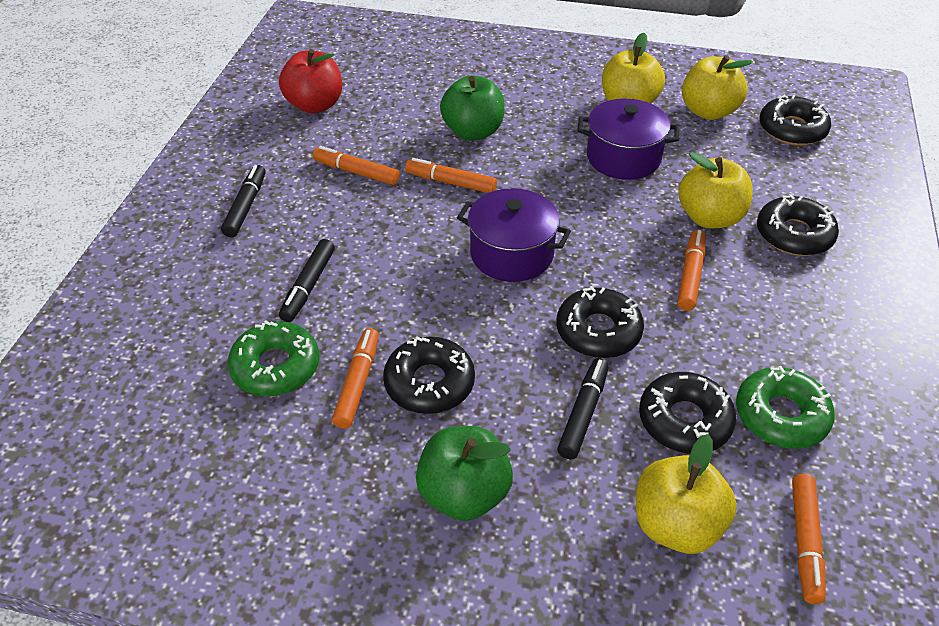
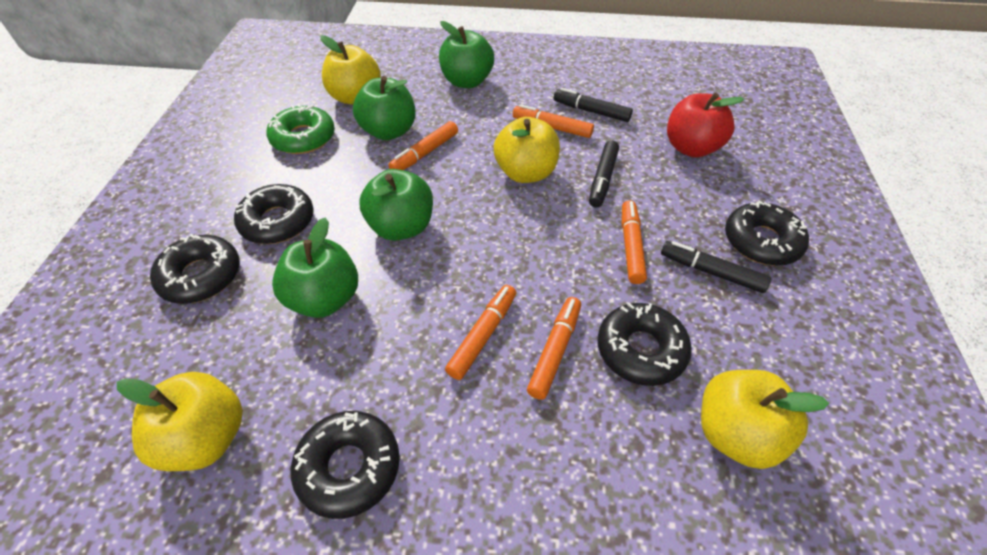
green apple: [416,426,513,521] [440,75,505,140] = 2 -> [272,218,358,318] [353,76,416,140] [360,169,433,241] [439,21,494,88] = 4
green donut: [228,320,319,396] [736,366,835,449] = 2 -> [266,104,335,154] = 1
purple pot: [457,188,571,282] [577,99,679,180] = 2 -> none = 0

